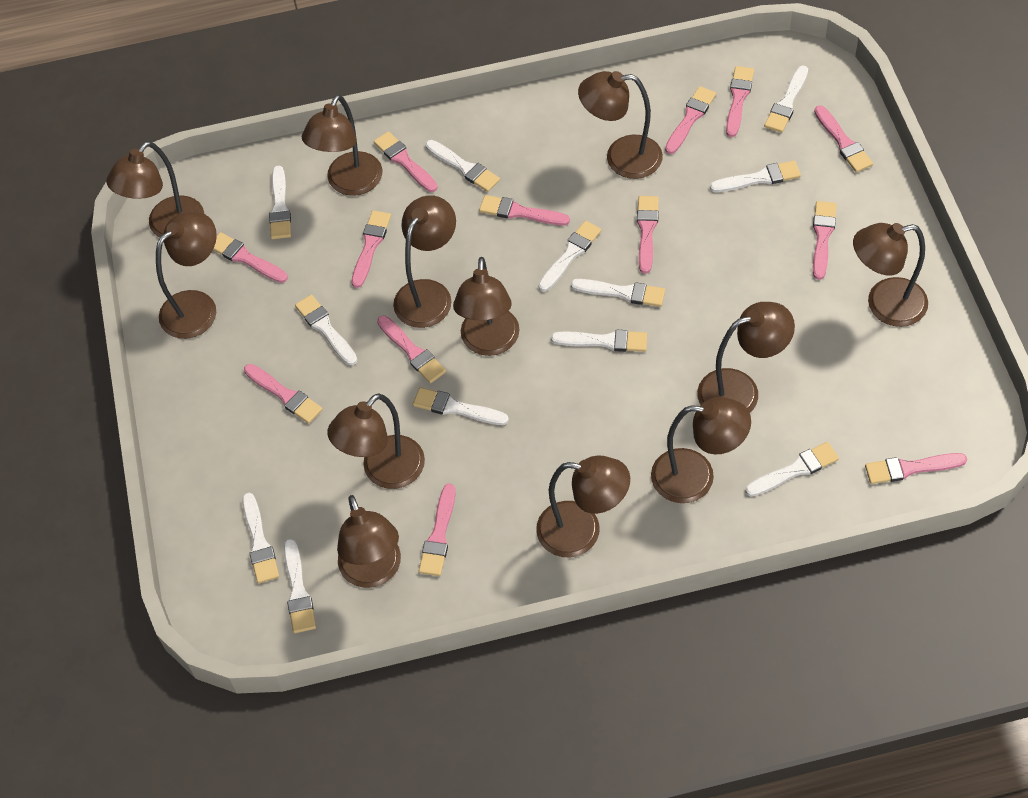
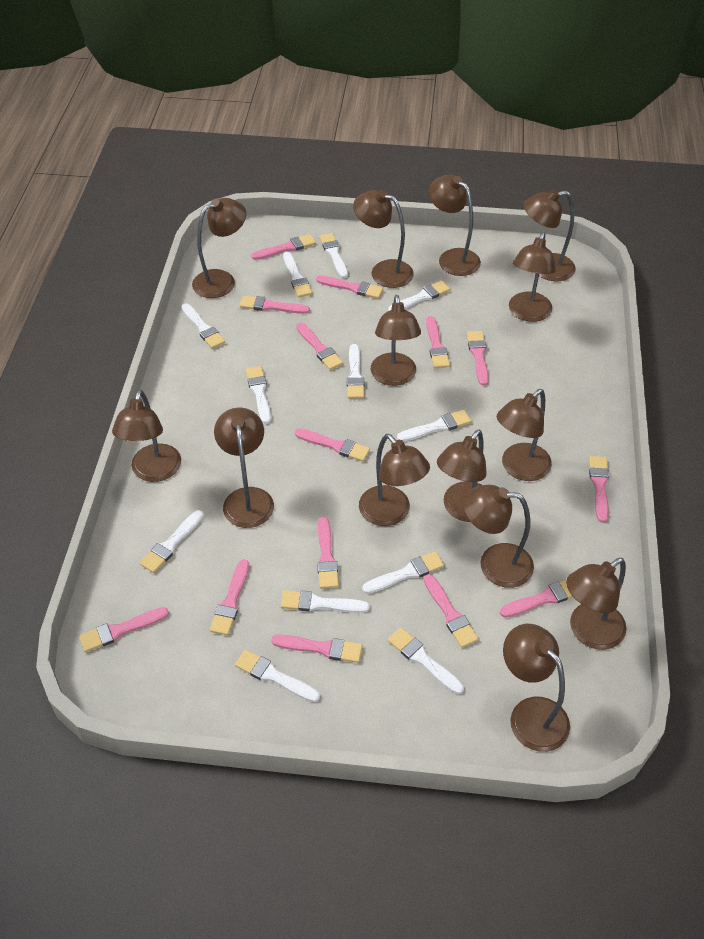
brown lamp: [106,141,204,238] [156,212,217,339] [302,95,382,196] [327,393,425,489] [337,495,401,588] [393,195,456,328] [453,257,519,356] [536,456,630,557] [578,71,663,179] [651,397,751,503] [697,302,795,413] [853,223,928,327] = 12 -> [112,390,181,482] [192,198,246,298] [214,408,274,528] [353,190,414,288] [359,434,430,526] [371,295,421,386] [429,175,481,276] [437,430,487,522] [463,485,534,588] [497,389,552,481] [503,624,570,752] [509,232,556,322] [523,189,576,281] [566,558,627,650] = 14
pink brush: [213,232,288,283] [244,364,323,424] [351,210,391,288] [374,131,438,192] [377,316,446,383] [418,483,456,576] [479,195,570,225] [637,196,659,274] [665,86,716,154] [726,66,754,137] [813,201,837,280] [814,105,873,172] [865,453,967,484] = 13 -> [79,607,169,652] [209,559,249,635] [240,296,310,314] [251,234,316,260] [271,634,362,663] [295,428,370,461] [296,323,343,370] [316,275,383,299] [317,517,339,589] [424,574,479,648] [426,316,450,368] [467,331,489,386] [500,579,573,617] [589,456,609,523] = 14

